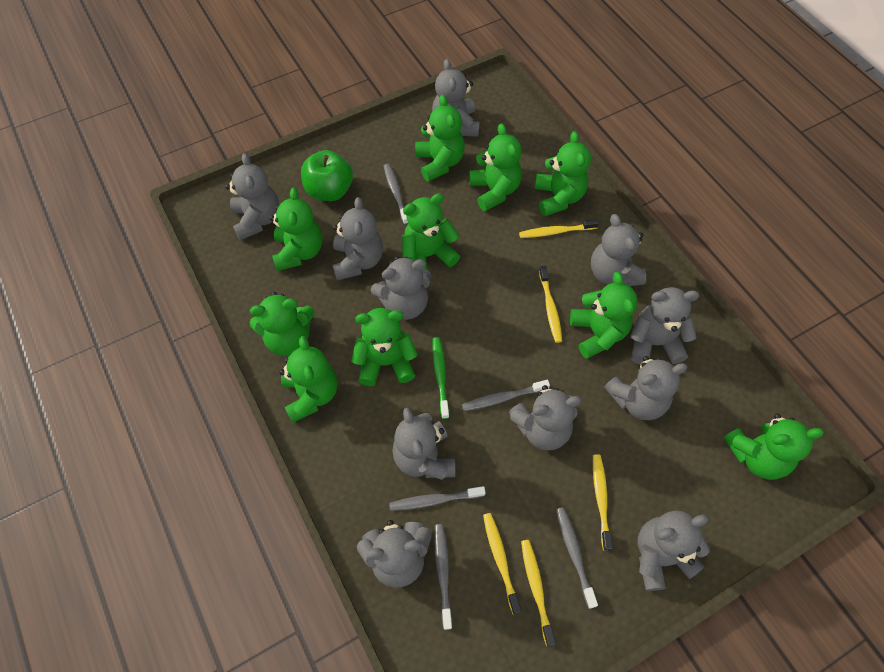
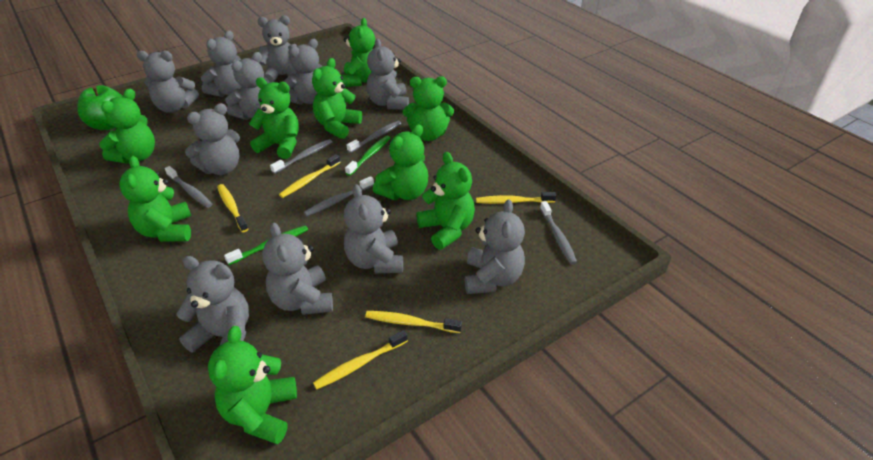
green teddy bear: [249,292,315,356] [270,188,322,271] [279,336,337,423] [351,308,418,386] [402,193,460,270] [415,95,465,182] [469,123,522,211] [535,131,591,216] [570,272,638,359] [724,414,824,480] = 10 -> [99,89,155,163] [119,156,191,242] [208,326,297,444] [249,77,299,159] [312,58,362,139] [341,18,375,87] [373,125,428,200] [403,76,454,141] [416,152,475,250] = 9
green toothbrush: [432,337,449,419] = 1 -> [224,225,308,265] [345,135,390,176] = 2

